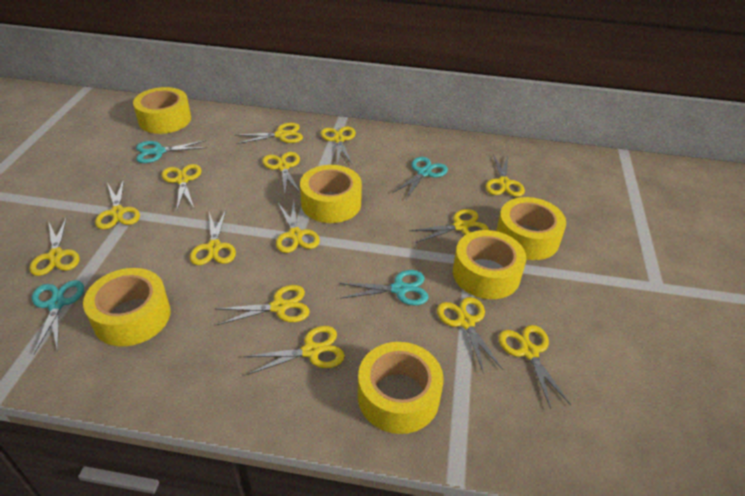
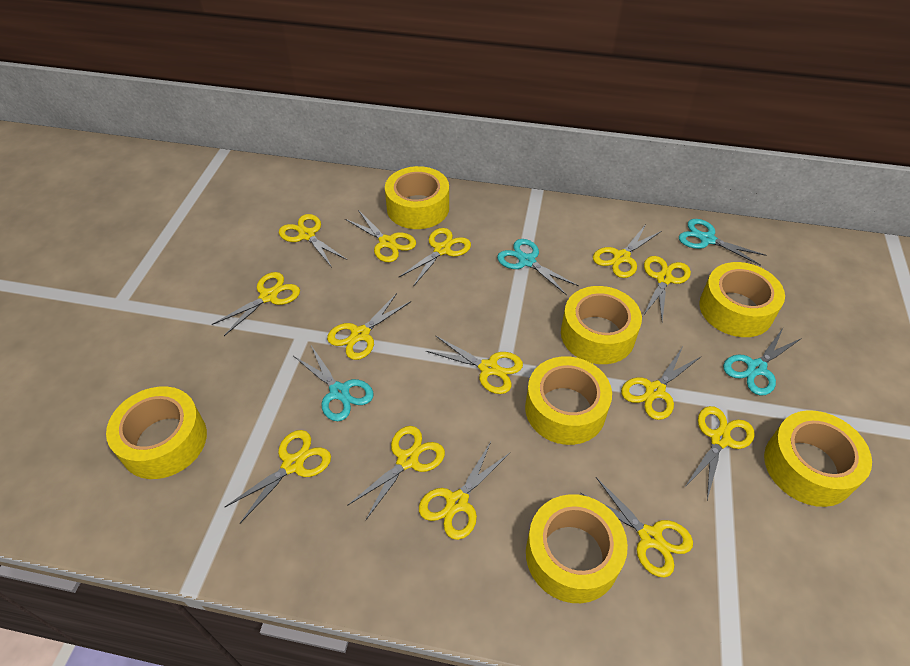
yellow tape: [83,268,170,346] [133,87,191,134] [300,165,362,223] [358,342,443,434] [453,230,526,299] [496,197,566,260] = 6 -> [106,386,207,479] [385,166,449,229] [525,356,612,445] [526,494,628,603] [561,286,642,364] [699,262,785,337] [764,410,872,507] = 7

